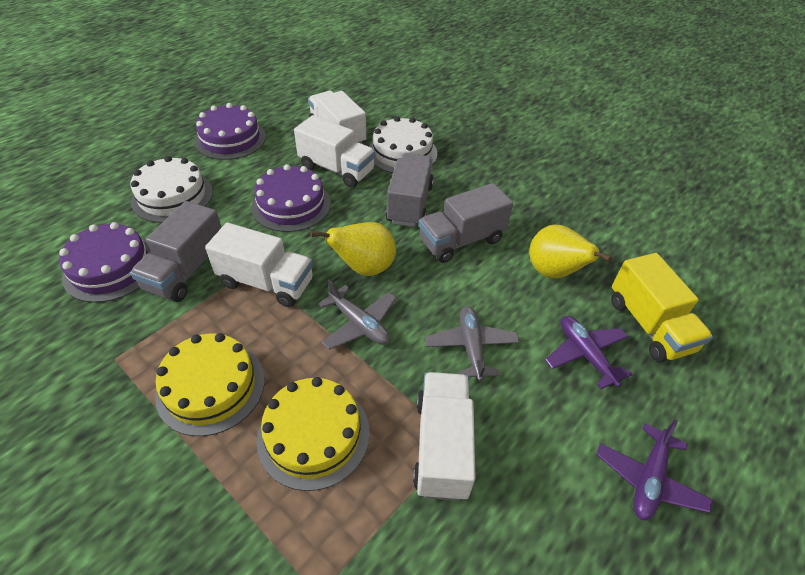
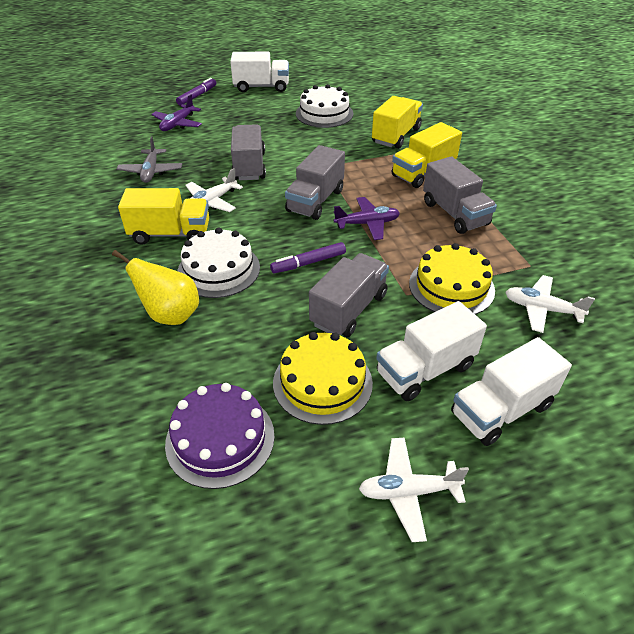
grey plane: [318,280,396,350] [425,306,519,381] = 2 -> [117,136,182,183] = 1
grey truck: [130,201,222,302] [386,153,434,227] [419,183,513,263] = 3 -> [231,124,266,180] [285,145,345,220] [309,253,389,337] [423,157,497,234] = 4
purple cake: [59,222,152,303] [195,103,266,160] [251,164,331,232] = 3 -> [165,383,275,489] = 1
purple marker: none = 0 -> [176,78,216,106] [270,242,346,273] = 2
white plane: none = 0 -> [185,168,243,212] [359,437,469,542] [505,275,595,333] = 3
white truck: [205,222,313,307] [294,115,376,188] [308,91,366,144] [413,372,476,501] = 4 -> [230,52,289,92] [376,301,487,401] [451,337,572,446] = 3
yellow pear: [310,222,396,276] [529,225,613,278] = 2 -> [112,250,199,325] = 1
yellow truck: [611,253,713,362] = 1 -> [118,188,209,245] [372,96,423,149] [392,122,462,188] = 3

